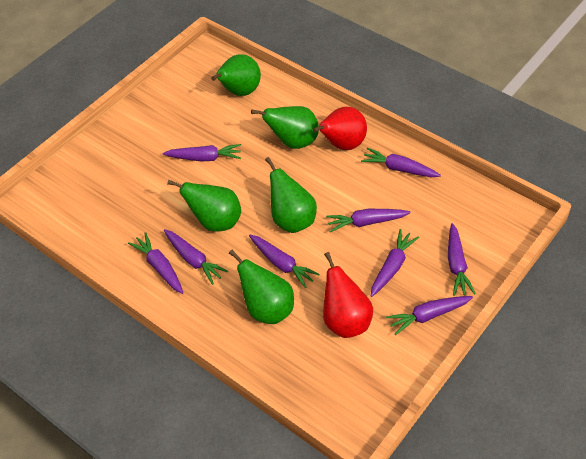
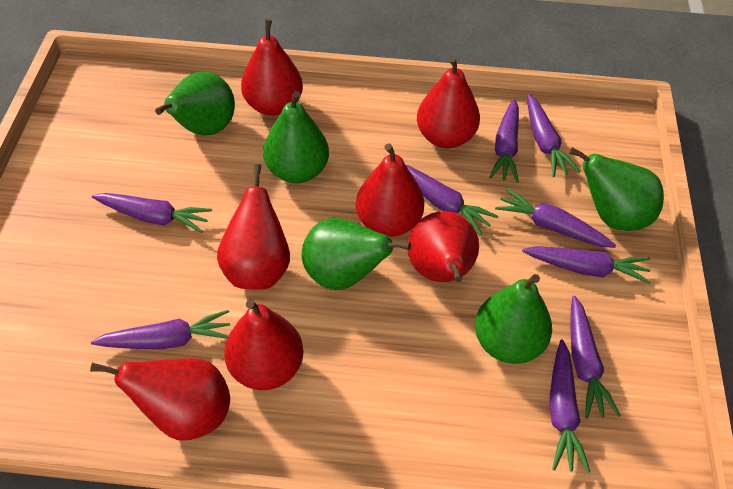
red pear: [313,107,367,150] [323,252,373,338] = 2 -> [90,358,230,440] [217,164,290,290] [224,300,303,390] [241,19,303,116] [356,143,424,237] [408,211,479,282] [417,56,480,148] = 7

